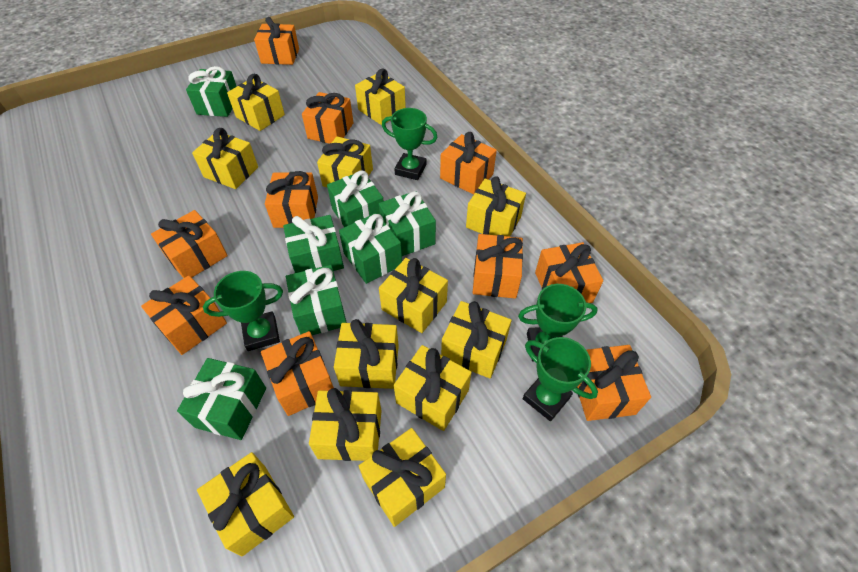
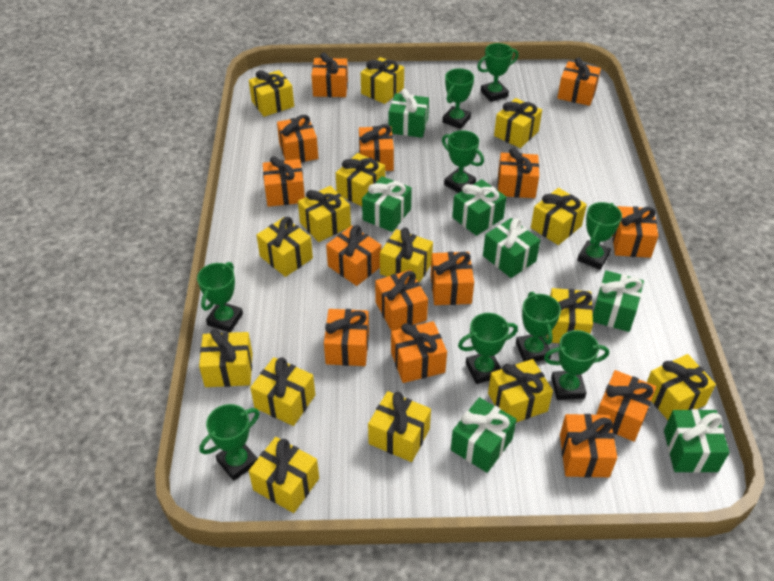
green trophy: [203,271,283,351] [382,108,438,180] [518,284,598,362] [523,337,598,421] = 4 -> [197,262,243,333] [199,404,260,481] [442,68,474,129] [442,130,484,193] [458,313,518,384] [477,43,518,102] [516,292,561,362] [544,330,609,400] [577,202,622,270] = 9
orange gift: [141,275,227,355] [151,210,228,278] [254,17,299,65] [261,331,334,416] [265,171,318,228] [302,92,354,144] [440,132,497,195] [473,234,523,299] [535,242,603,303] [577,345,651,421] = 10 -> [263,156,305,207] [277,115,318,163] [311,52,348,97] [324,309,369,366] [326,225,382,286] [359,124,394,171] [375,270,428,331] [391,321,447,383] [431,252,474,305] [497,148,539,198] [557,57,601,106] [560,414,617,478] [596,370,656,442] [613,206,658,258] = 14
yellow gift: [192,128,258,189] [197,452,294,556] [227,74,285,131] [309,388,382,461] [317,136,373,187] [334,319,399,389] [355,68,406,125] [359,428,446,527] [379,258,448,333] [394,345,472,431] [441,301,512,379] [466,176,526,237] = 12 -> [199,329,253,387] [249,70,294,117] [249,437,319,513] [250,357,315,426] [257,217,313,277] [298,186,351,242] [336,153,385,206] [361,57,404,104] [368,391,431,462] [380,227,433,283] [488,359,553,422] [494,98,542,148] [531,188,587,245] [547,288,593,343] [647,354,716,420] = 15

